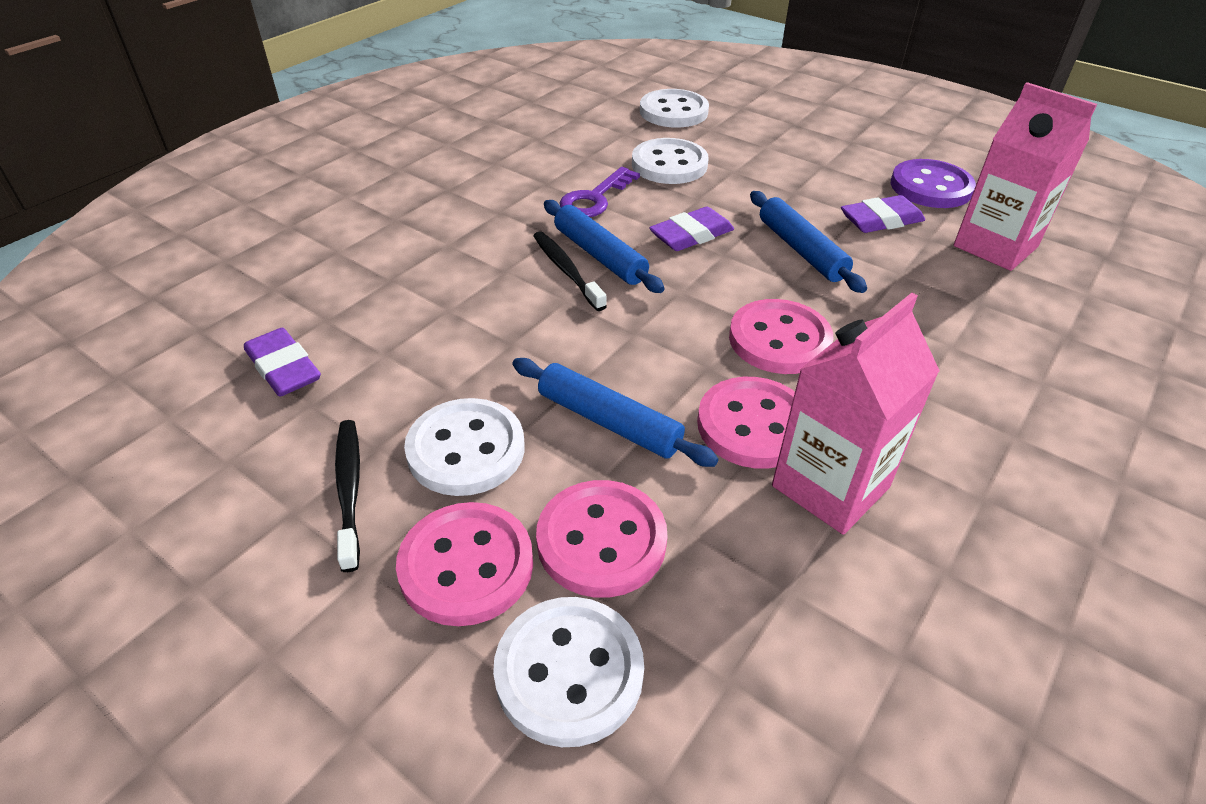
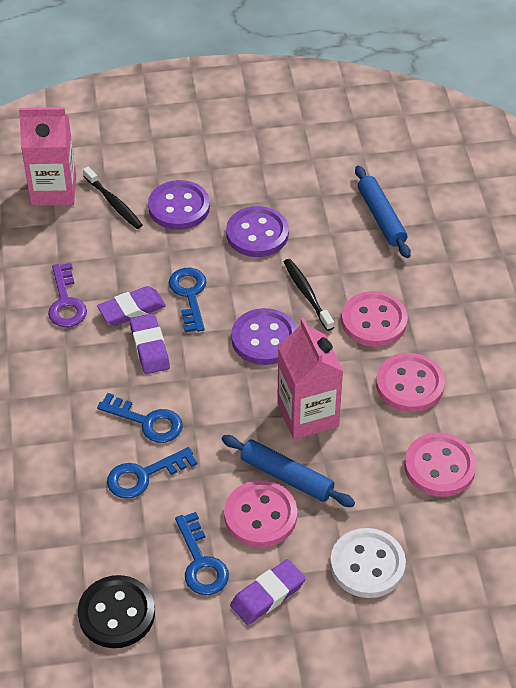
black button: none = 0 -> [78,575,155,648] = 1
blue key: none = 0 -> [97,393,183,443] [107,447,197,499] [169,268,207,332] [175,512,229,595] = 4
blue rolling pin: [512,358,718,467] [544,200,665,293] [750,191,867,293] = 3 -> [221,435,355,507] [355,166,411,258] = 2
purple button: [891,159,976,208] = 1 -> [148,180,210,230] [226,206,289,257] [231,308,297,365] = 3
white button: [404,398,525,496] [493,597,644,747] [632,138,709,184] [640,89,709,127] = 4 -> [330,528,406,598] = 1

